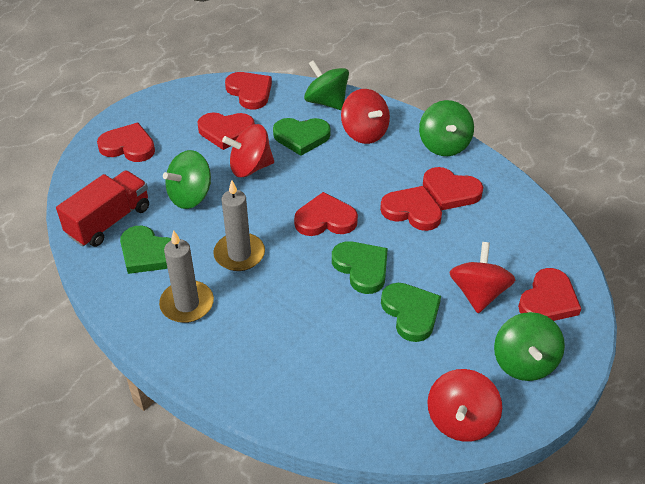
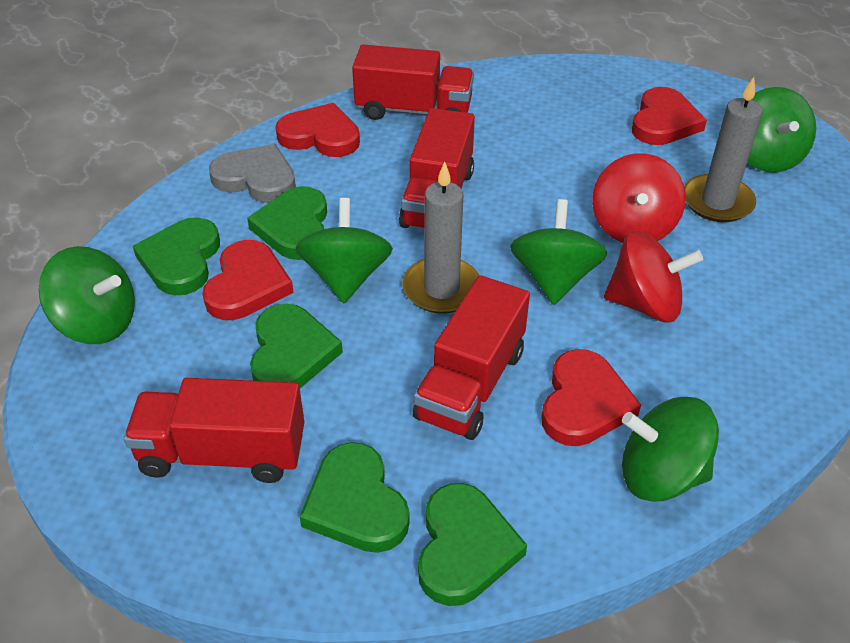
green heart: [120,226,171,274] [273,118,331,156] [332,241,388,294] [381,283,441,342] = 4 -> [133,217,220,295] [247,186,327,260] [250,304,343,388] [300,442,410,553] [418,483,527,606] = 5
green spinning top: [163,150,211,209] [304,60,349,110] [419,100,474,156] [494,312,565,381] = 4 -> [39,246,135,344] [296,198,393,303] [510,199,607,305] [622,397,719,502] [747,87,816,173] = 5
grey heart: none = 0 -> [209,144,296,203] = 1
red heart: [97,123,155,162] [197,112,255,150] [225,72,272,110] [294,192,358,236] [380,186,442,231] [423,167,483,210] [518,268,581,321] = 7 -> [202,240,294,320] [275,103,360,157] [542,349,641,446] [632,87,707,145] = 4
red spinning top: [222,124,274,177] [341,89,390,144] [427,369,502,442] [449,242,515,313] = 4 -> [592,153,686,243] [604,231,703,322] = 2
red truck: [56,170,149,247] = 1 -> [124,378,304,483] [352,44,474,120] [399,108,475,229] [413,275,530,440] = 4

